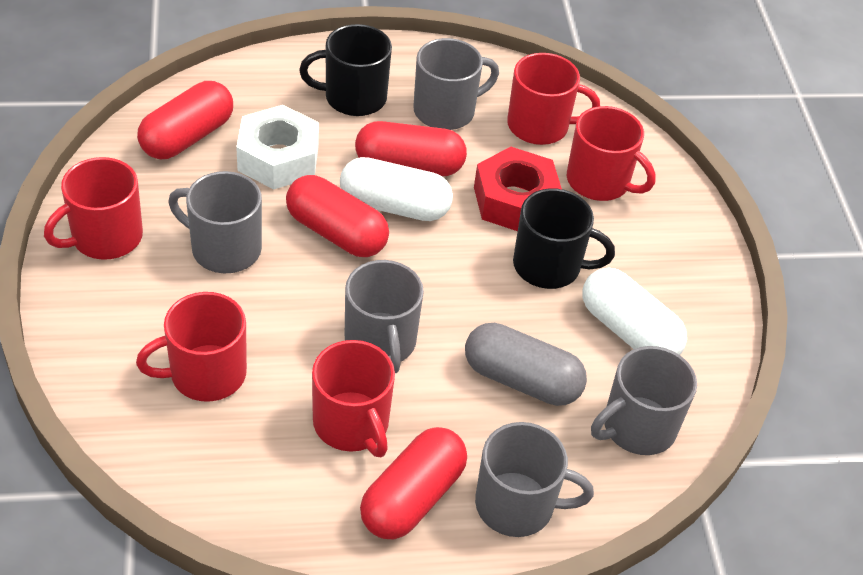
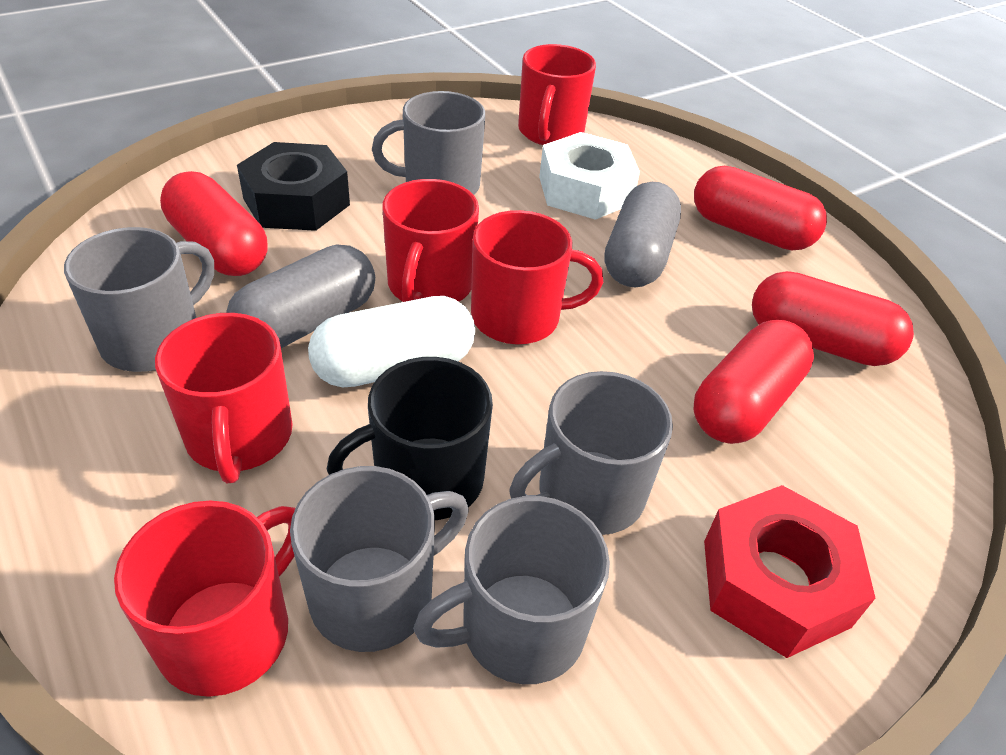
black mug: [299,24,392,116] [513,188,615,289] = 2 -> [327,357,493,520] = 1
black nut: none = 0 -> [237,142,350,231] = 1
grey capsule: [465,323,587,406] = 1 -> [226,244,375,348] [605,182,681,287] = 2
white capsule: [340,157,453,221] [582,267,687,355] = 2 -> [308,296,475,387] = 1

